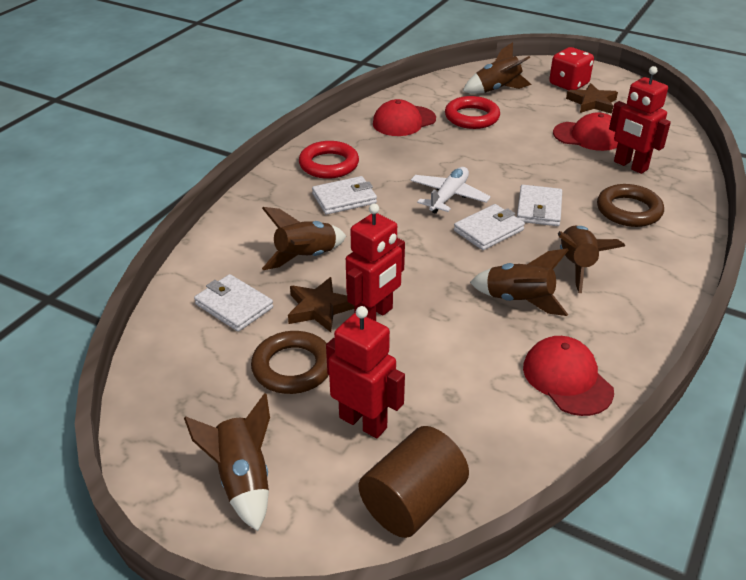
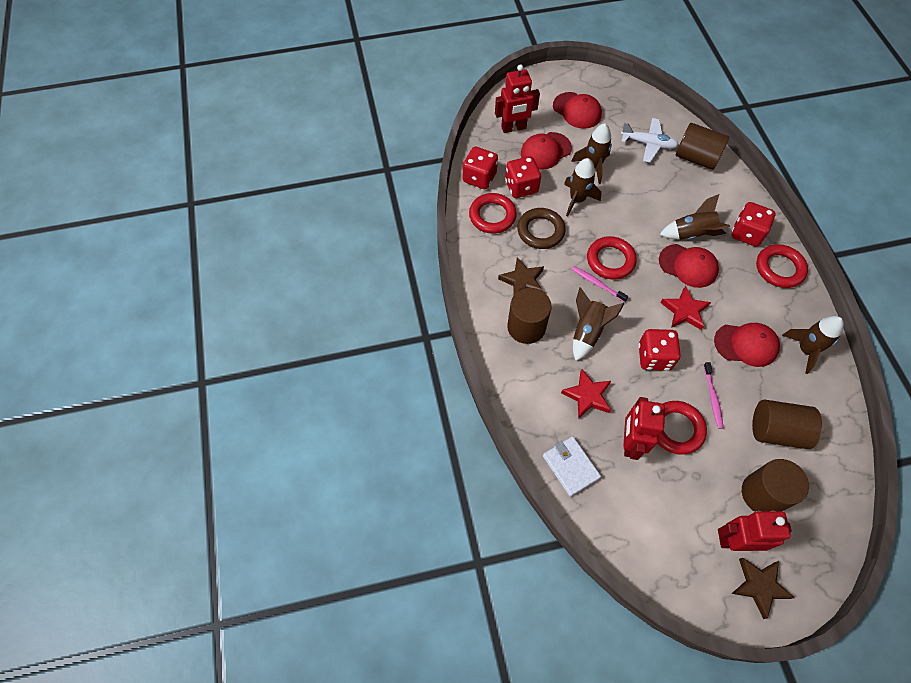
brown cylinder: [359,426,469,538] = 1 -> [507,288,552,344] [676,123,729,170] [742,459,809,512] [752,399,822,449] = 4
brown ring: [251,331,329,394] [597,184,664,227] = 2 -> [517,208,566,249] = 1
pink toothbrush: none = 0 -> [572,266,628,302] [703,362,723,429] = 2
red cap: [373,99,436,136] [523,336,614,416] [553,112,618,151] = 3 -> [521,132,572,170] [553,92,602,129] [659,244,719,288] [714,323,780,367] = 4
red dice: [549,47,594,90] = 1 -> [463,147,498,189] [505,156,541,198] [638,329,681,371] [731,202,776,247] = 4
red ring: [299,141,359,179] [445,96,500,129] = 2 -> [469,193,517,234] [587,236,637,280] [658,401,707,454] [756,244,808,288] = 4
red star: none = 0 -> [561,369,611,419] [660,286,711,330] = 2
white wallet: [194,274,273,332] [312,176,377,215] [454,204,525,250] [517,185,562,226] = 4 -> [543,436,601,497] = 1

